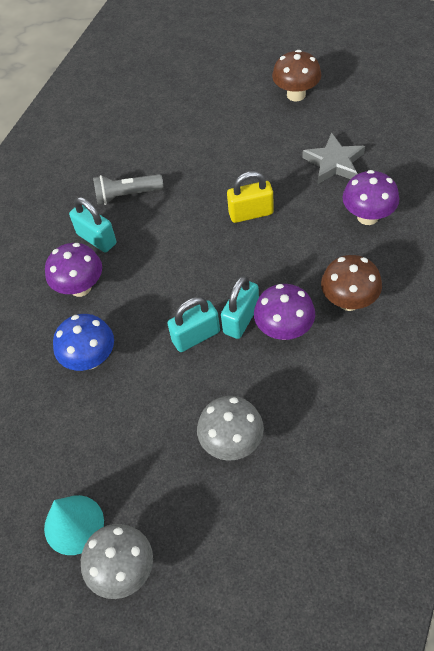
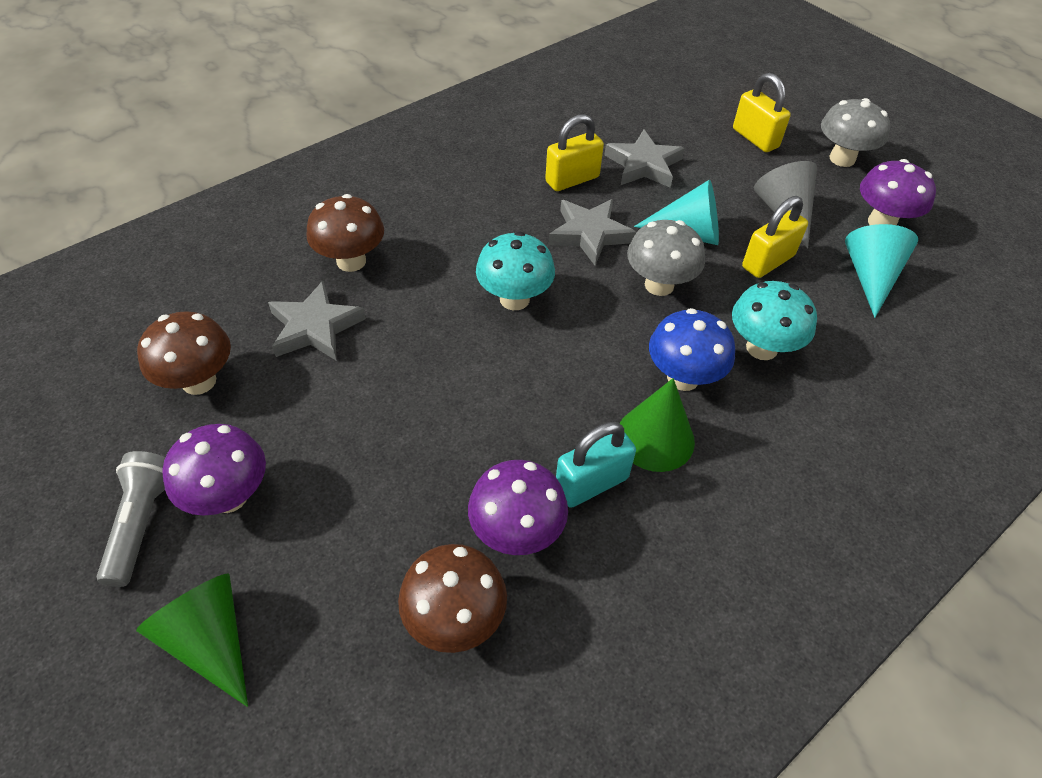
brown mushroom: [272,50,321,102] [321,255,382,311] = 2 -> [137,311,231,395] [306,194,384,272] [398,544,507,653] = 3
green cone: none = 0 -> [136,573,248,707] [619,378,695,472] = 2
grey cone: none = 0 -> [754,161,817,249] = 1
grey star: [302,132,365,184] = 1 -> [268,281,366,361] [548,199,636,265] [604,129,685,188] = 3
turquoise cone: [44,495,104,555] = 1 -> [634,180,719,245] [845,224,918,318] = 2
turquoise mushroom: none = 0 -> [476,231,555,310] [732,281,817,360] = 2
turquoise padlock: [69,197,116,252] [167,297,220,352] [221,276,259,339] = 3 -> [556,422,636,508] = 1
yellow padlock: [227,171,273,223] = 1 -> [545,114,604,191] [733,73,791,152] [742,196,808,278] = 3

